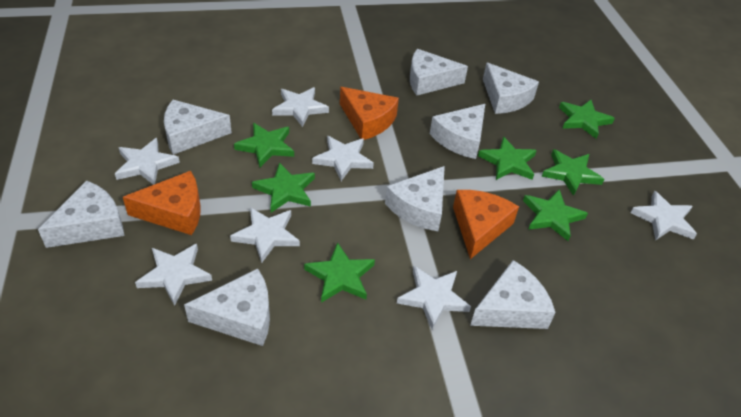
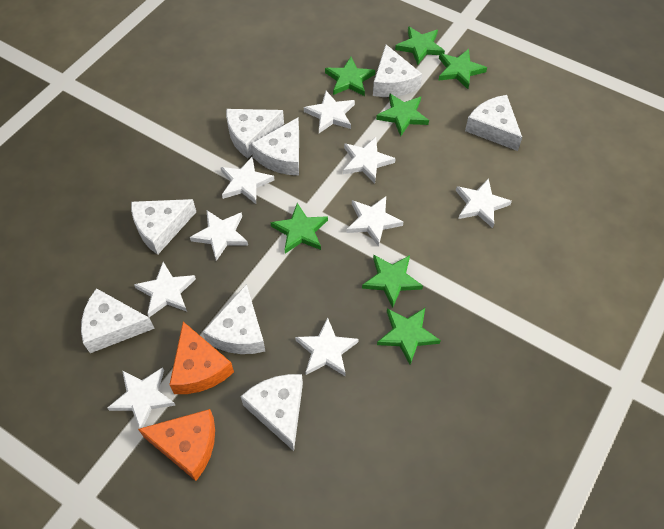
orange cheese: [123,171,201,235] [340,87,399,140] [453,190,519,259] = 3 -> [138,409,215,481] [169,322,234,394] = 2
white star: [115,138,180,185] [135,244,212,306] [230,207,300,263] [272,87,329,127] [312,136,374,181] [397,266,471,329] [630,190,697,240] = 7 -> [107,367,176,429] [134,262,196,317] [190,211,248,261] [221,157,274,204] [295,318,359,376] [304,91,355,133] [343,137,396,183] [346,196,403,247] [456,178,512,228] = 9

